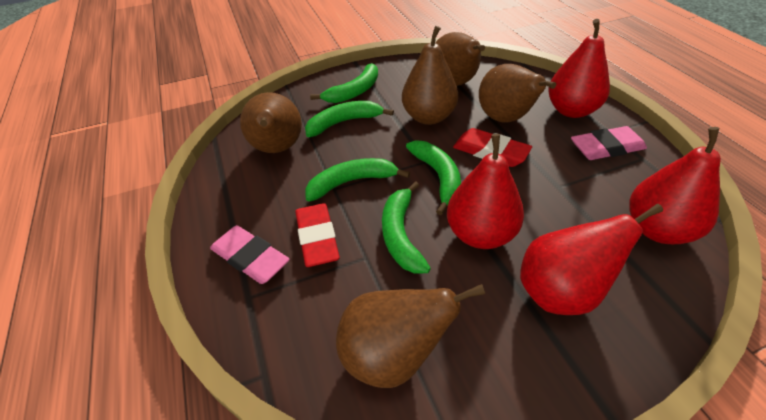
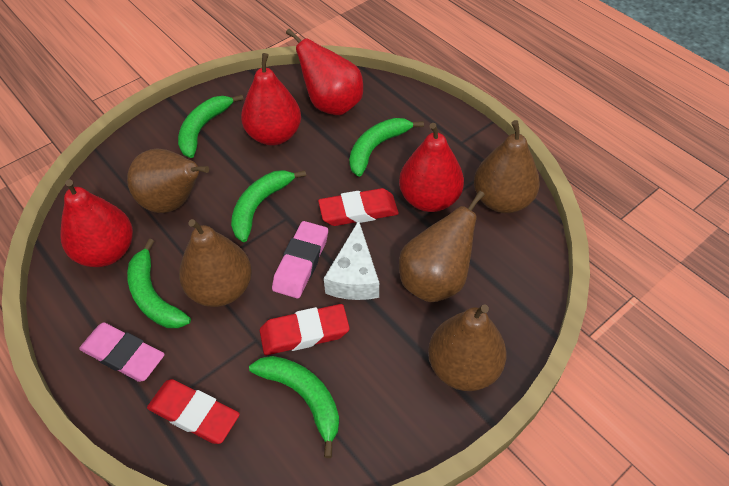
red eraser: [295,203,340,267] [453,128,532,167] = 2 -> [147,379,240,444] [260,304,350,355] [318,188,399,226] = 3
white cheese: none = 0 -> [324,221,379,300] = 1

